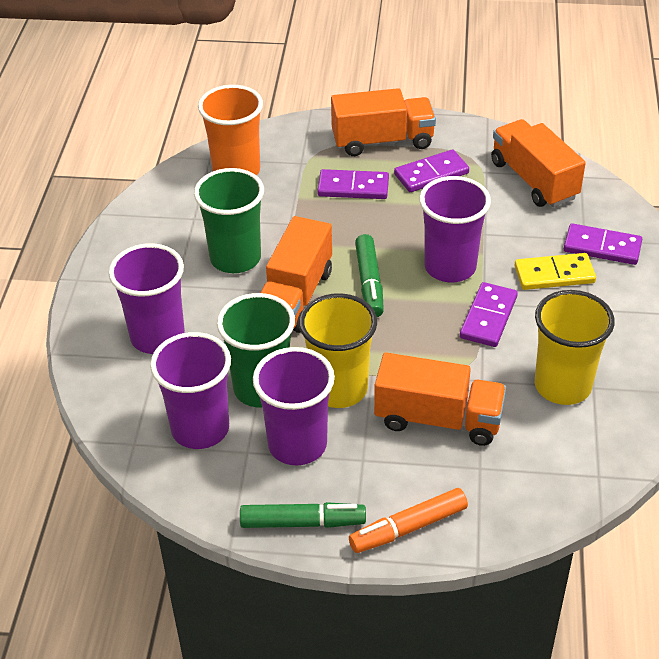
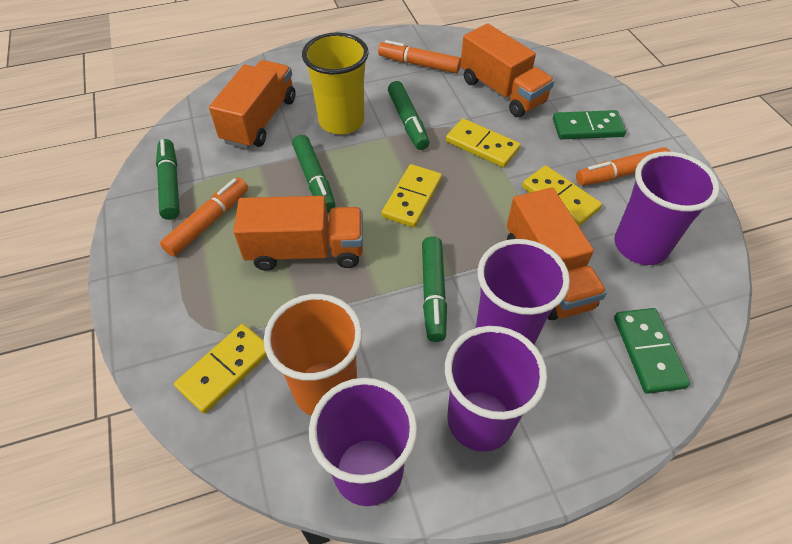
green cup: [194,168,264,273] [217,293,295,407] = 2 -> none = 0
green domino: none = 0 -> [553,110,626,139] [614,308,690,394] = 2
green marker: [240,502,366,528] [355,234,384,317] = 2 -> [156,139,180,220] [292,135,336,213] [388,81,430,150] [422,236,447,342] = 4
orange marker: [349,488,468,553] = 1 -> [160,178,248,256] [378,40,461,73] [576,147,670,186] = 3
purple domino: [317,169,389,199] [394,150,469,192] [460,282,518,347] [564,223,642,265] = 4 -> none = 0
yellow cup: [299,293,377,408] [535,290,615,405] = 2 -> [302,32,369,135] = 1
yellow domino: [514,253,596,290] = 1 -> [174,324,267,414] [382,164,442,228] [446,119,520,167] [522,165,602,226] = 4

